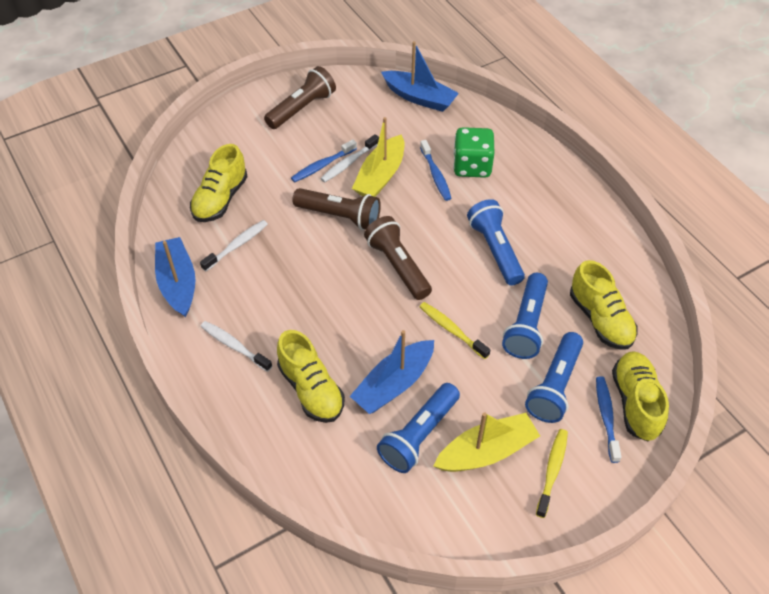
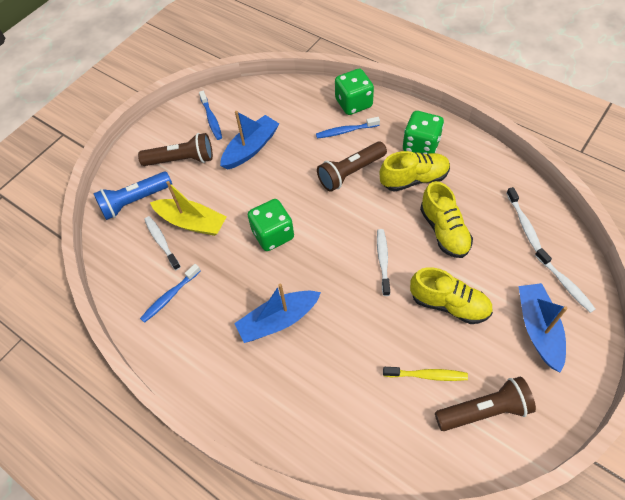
blue flashlight: [377,383,460,473] [467,199,525,286] [502,273,548,359] [525,332,583,423] = 4 -> [93,172,172,220] = 1
green dice: [453,127,494,178] = 1 -> [248,199,294,251] [335,69,374,115] [403,111,444,154] = 3
white toothbrush: [200,220,268,271] [200,321,272,372] [320,134,379,183] = 3 -> [144,216,181,270] [377,229,390,296] [506,187,541,252] [535,248,595,313] = 4
yellow boat: [352,117,404,197] [433,412,540,472] = 2 -> [150,181,226,236] = 1
yellow shoe: [190,144,248,222] [277,330,345,423] [570,260,638,350] [612,351,669,441] = 4 -> [380,151,450,192] [410,267,493,324] [420,181,473,258] = 3
yellow toothbrush: [420,302,490,359] [536,429,568,518] = 2 -> [383,367,468,381] = 1

